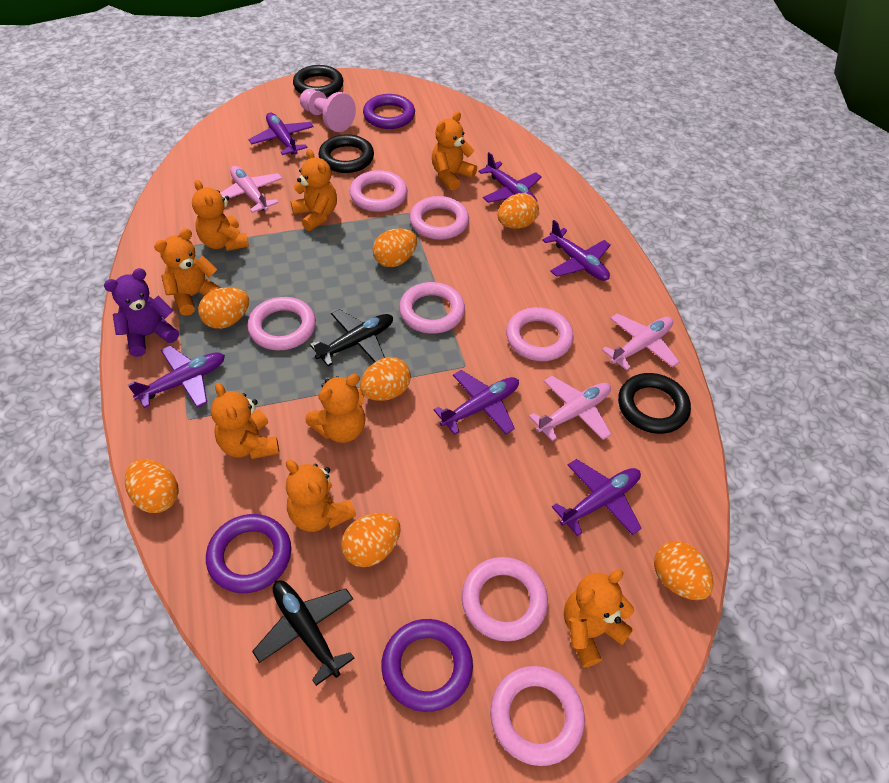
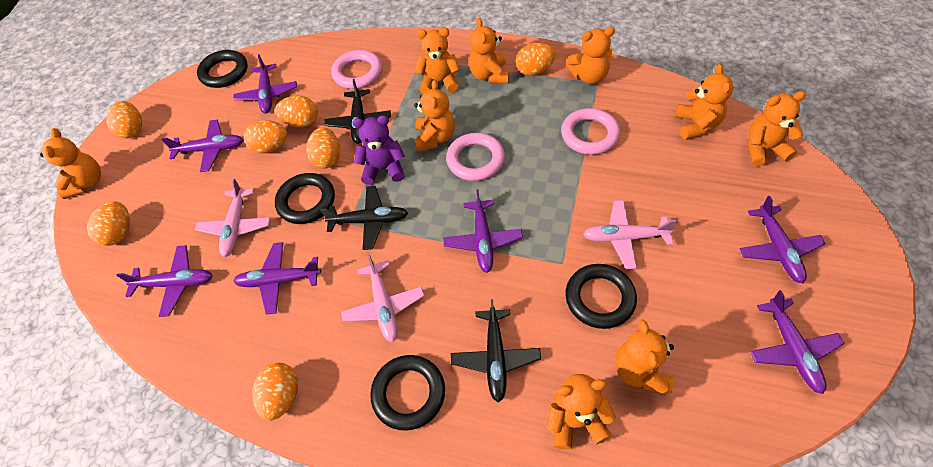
black plane: [252,580,354,686] [310,309,393,366] = 2 -> [320,186,408,250] [324,79,391,144] [451,299,541,403] = 3
black ring: [293,65,343,97] [319,134,374,173] [618,373,691,434] = 3 -> [197,50,248,88] [275,173,335,224] [370,355,445,431] [565,264,637,329] = 4
orange teddy bear: [154,228,222,316] [192,180,249,251] [211,383,279,459] [286,460,356,532] [291,149,337,231] [305,374,365,443] [432,111,477,190] [564,570,634,667] = 8 -> [40,128,101,199] [414,80,455,152] [415,28,460,94] [469,18,509,84] [547,374,616,450] [566,27,615,84] [615,320,674,393] [675,64,734,140] [748,91,806,166] = 9
pink pawn: [300,89,356,132] = 1 -> none = 0
pink ring: [247,297,316,350] [349,170,407,212] [399,282,465,334] [410,196,469,240] [462,557,548,641] [490,666,585,766] [506,307,574,361] = 7 -> [331,50,382,89] [446,133,505,181] [561,108,620,155] = 3
purple plane: [128,346,225,408] [248,113,314,155] [434,370,519,435] [478,152,542,203] [542,220,611,281] [552,459,642,536] = 6 -> [116,245,213,317] [161,120,243,172] [233,54,297,114] [233,242,321,314] [443,189,523,273] [739,196,826,284] [750,290,845,394] = 7
purple ring: [206,514,291,593] [363,94,415,129] [381,619,473,712] = 3 -> none = 0

